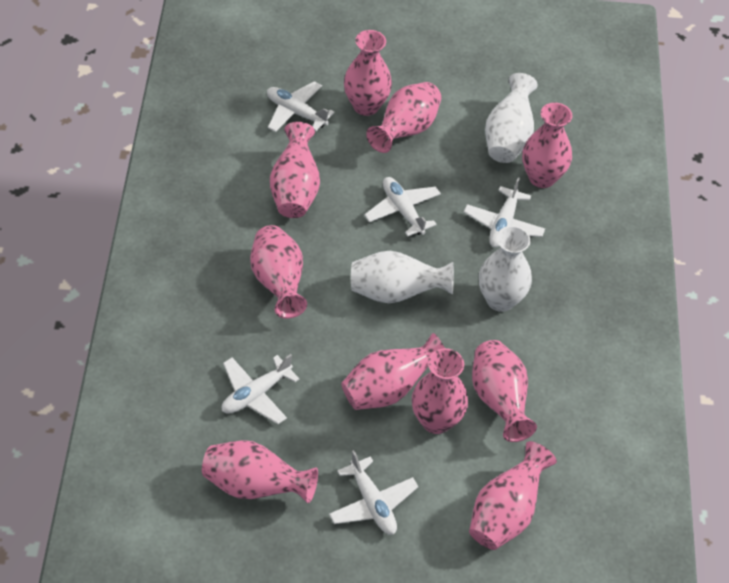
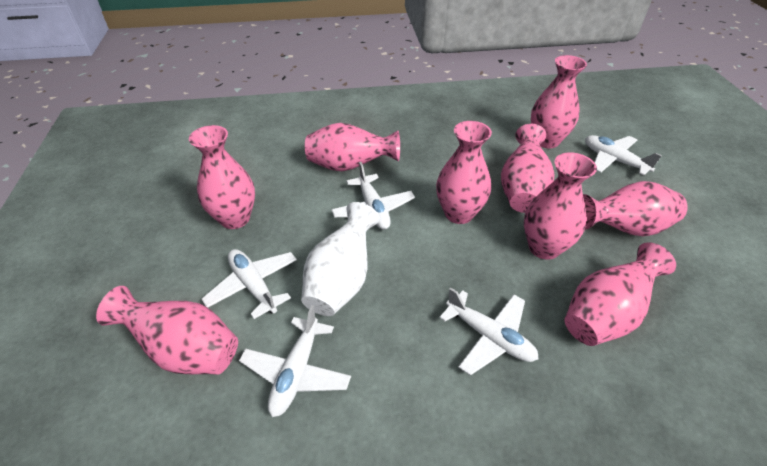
pink vase: [202,440,318,503] [250,225,307,319] [270,122,320,218] [341,333,445,410] [344,30,392,116] [366,82,441,153] [412,348,468,434] [469,441,557,550] [472,340,537,442] [522,103,572,188] = 10 -> [96,286,238,374] [189,125,255,229] [305,123,400,171] [436,121,492,224] [501,124,554,213] [524,152,597,260] [531,55,587,149] [565,242,676,346] [583,181,688,236] = 9
white vase: [351,251,454,303] [479,226,532,312] [485,73,538,163] = 3 -> [301,202,380,316] = 1

